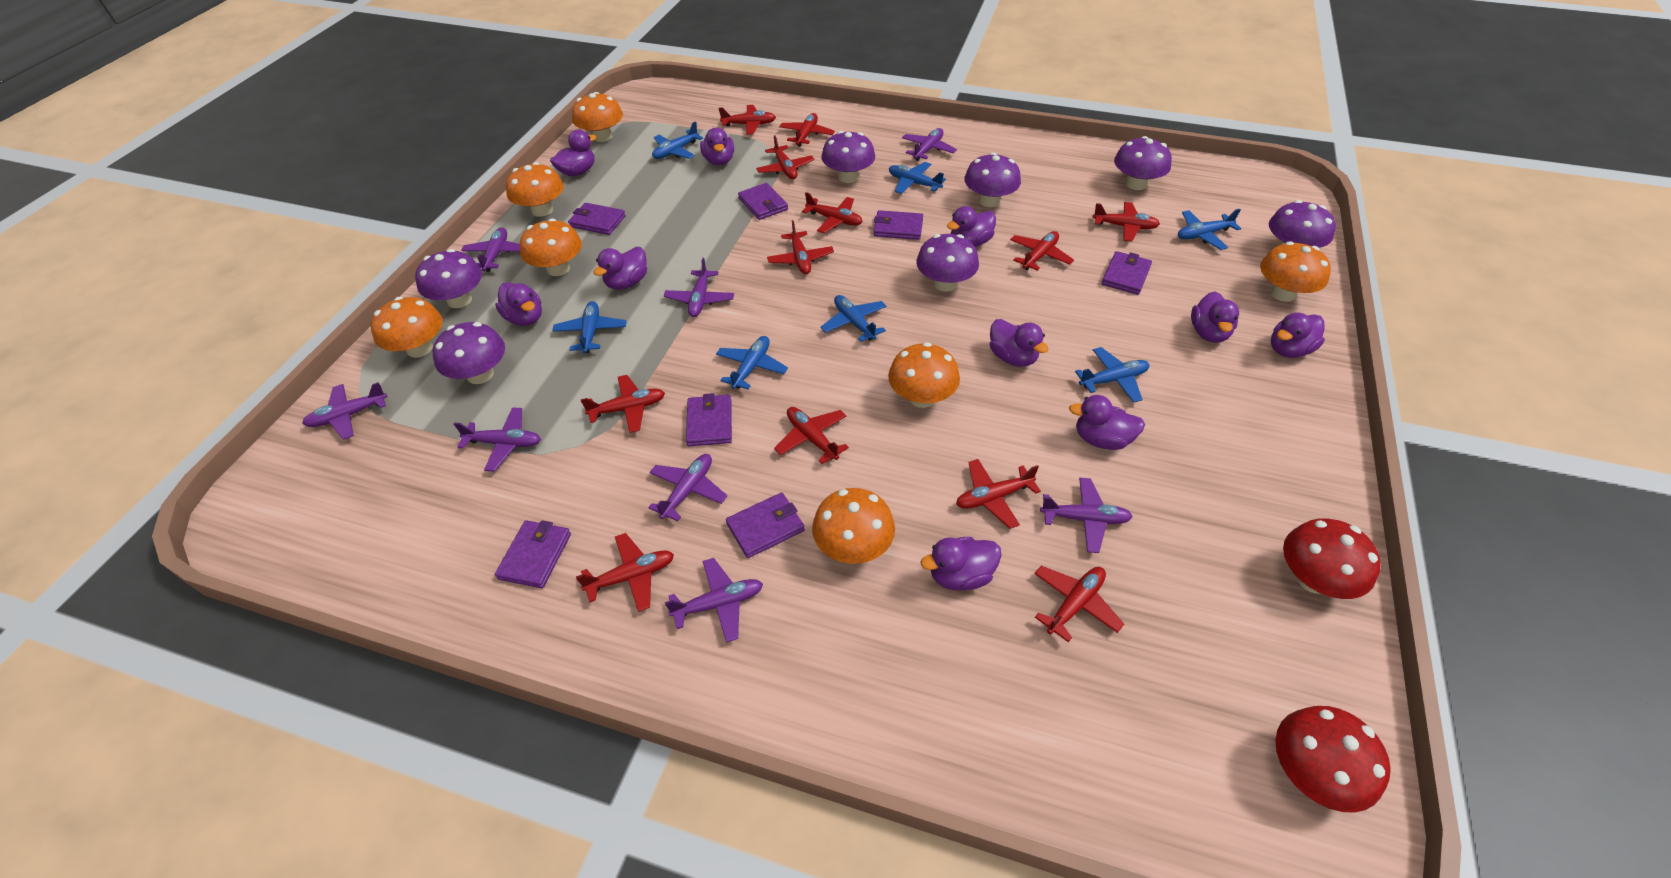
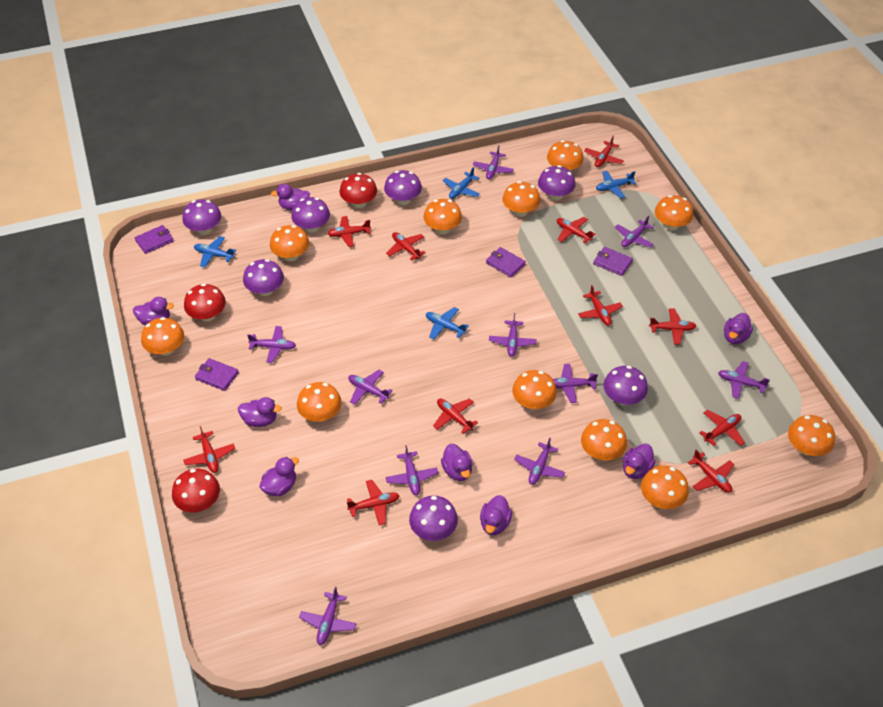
blue plane: [552,301,626,353] [652,121,703,159] [716,336,788,389] [820,295,886,342] [889,162,946,194] [1075,347,1149,403] [1178,209,1241,250] = 7 -> [194,236,236,267] [426,307,469,339] [442,167,480,199] [596,171,636,198] = 4
orange mushroom: [371,297,443,358] [506,162,564,217] [520,218,582,276] [572,92,623,142] [812,488,895,564] [888,342,960,408] [1260,242,1331,302] = 7 -> [141,317,184,356] [270,225,309,261] [297,382,342,422] [423,199,462,234] [502,181,540,217] [512,370,557,410] [547,140,584,171] [581,419,627,461] [641,465,689,509] [655,195,693,231] [788,415,835,456] = 11
purple duck: [495,282,542,326] [550,130,597,176] [593,247,647,290] [700,128,734,165] [921,537,1002,590] [947,206,996,247] [990,319,1048,367] [1069,395,1145,450] [1191,292,1239,343] [1271,312,1325,358] = 10 -> [133,297,174,325] [238,397,282,427] [259,457,299,496] [271,184,310,210] [441,444,473,481] [480,495,512,535] [623,443,656,479] [724,313,753,344] = 8
purple plane: [302,382,388,440] [454,407,541,471] [461,227,520,272] [648,454,727,521] [664,258,734,317] [665,558,763,643] [902,128,957,161] [1040,478,1133,553] = 8 -> [247,326,296,363] [299,586,357,645] [348,370,393,405] [386,445,438,495] [473,145,514,180] [489,313,537,357] [514,438,565,485] [553,364,598,403] [615,216,654,248] [718,361,770,399] = 10
purple wallet: [495,520,571,588] [568,203,626,235] [686,393,732,446] [726,493,805,558] [738,183,788,220] [873,210,923,240] [1102,251,1152,295] = 7 -> [135,225,174,254] [195,358,239,391] [486,247,526,277] [593,247,633,276] = 4
red mushroom: [1275,706,1391,813] [1283,518,1381,599] = 2 -> [172,469,220,512] [184,284,226,322] [339,173,377,208] = 3
red plane: [576,533,674,612] [581,375,665,433] [719,105,776,134] [756,135,814,179] [767,220,834,274] [774,407,849,464] [779,113,835,147] [802,192,862,233] [956,459,1041,529] [1010,231,1074,271] [1034,566,1124,642] [1092,202,1160,242] = 12 -> [183,426,235,473] [327,216,371,247] [347,480,400,525] [386,232,426,261] [433,398,478,434] [557,217,595,243] [578,285,623,326] [584,136,624,167] [649,309,696,345] [688,450,734,493] [699,410,745,446] = 11

